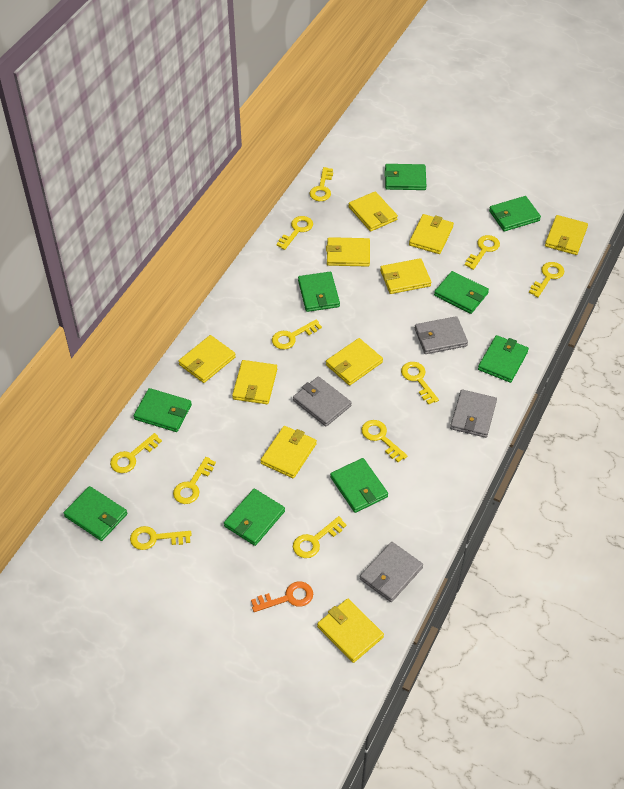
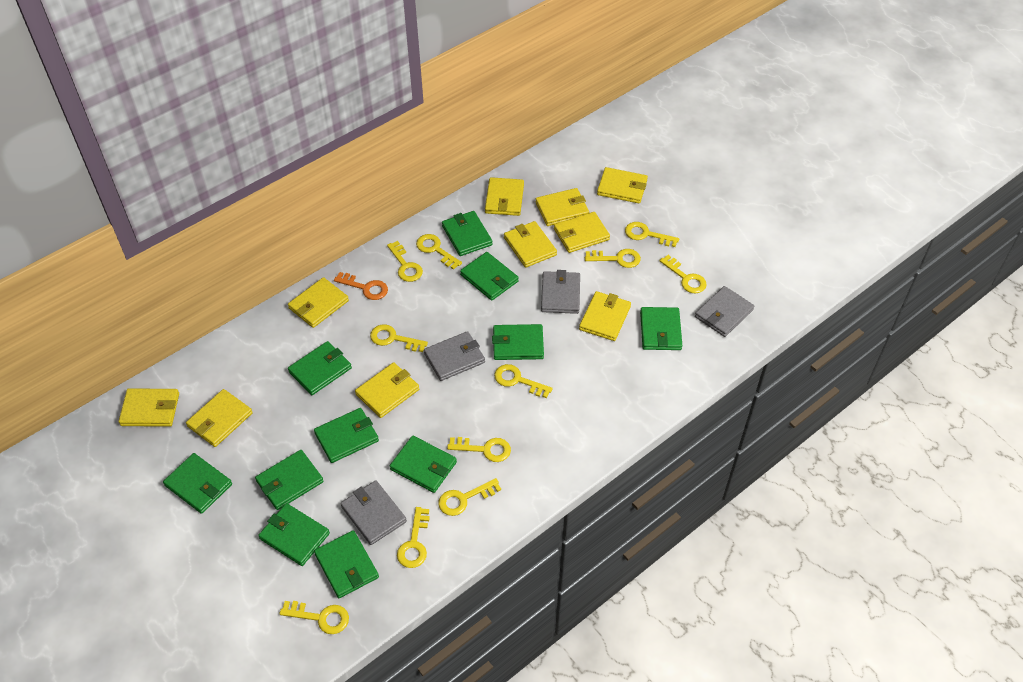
green wallet: [64,486,127,541] [134,388,192,432] [224,489,285,546] [298,272,340,312] [330,458,388,513] [384,164,426,190] [434,271,489,314] [478,335,529,383] [489,196,541,232] = 9 -> [163,453,232,514] [255,450,323,510] [258,503,330,566] [288,341,352,395] [314,408,379,463] [314,530,379,598] [390,436,457,493] [442,211,492,256] [460,252,519,300] [492,324,544,360] [640,307,682,350] = 11

